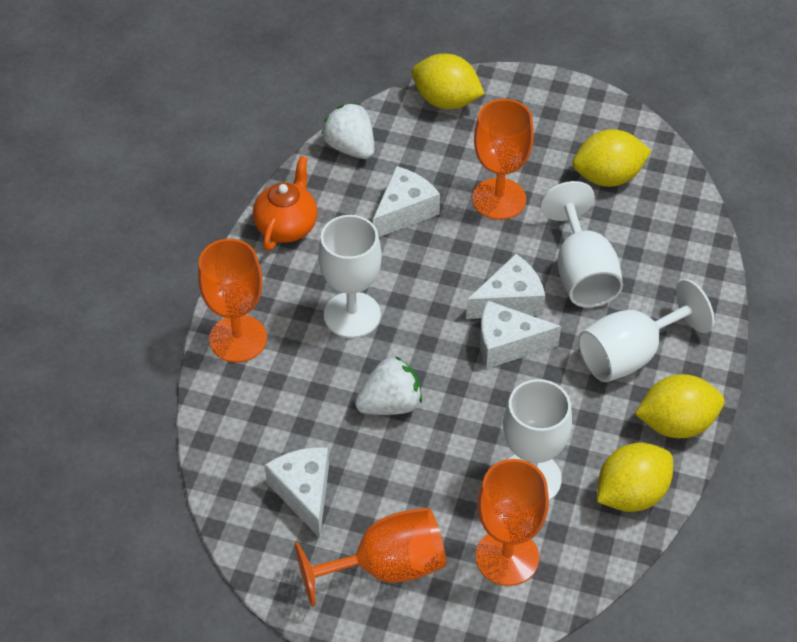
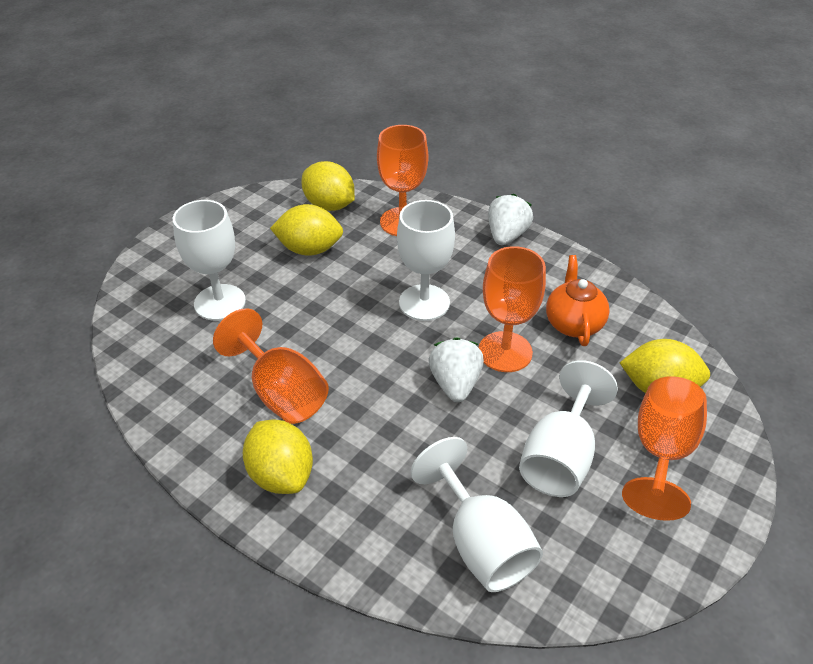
white cheese: [265,447,329,538] [373,166,440,237] [466,254,545,319] [480,300,561,369] = 4 -> none = 0

